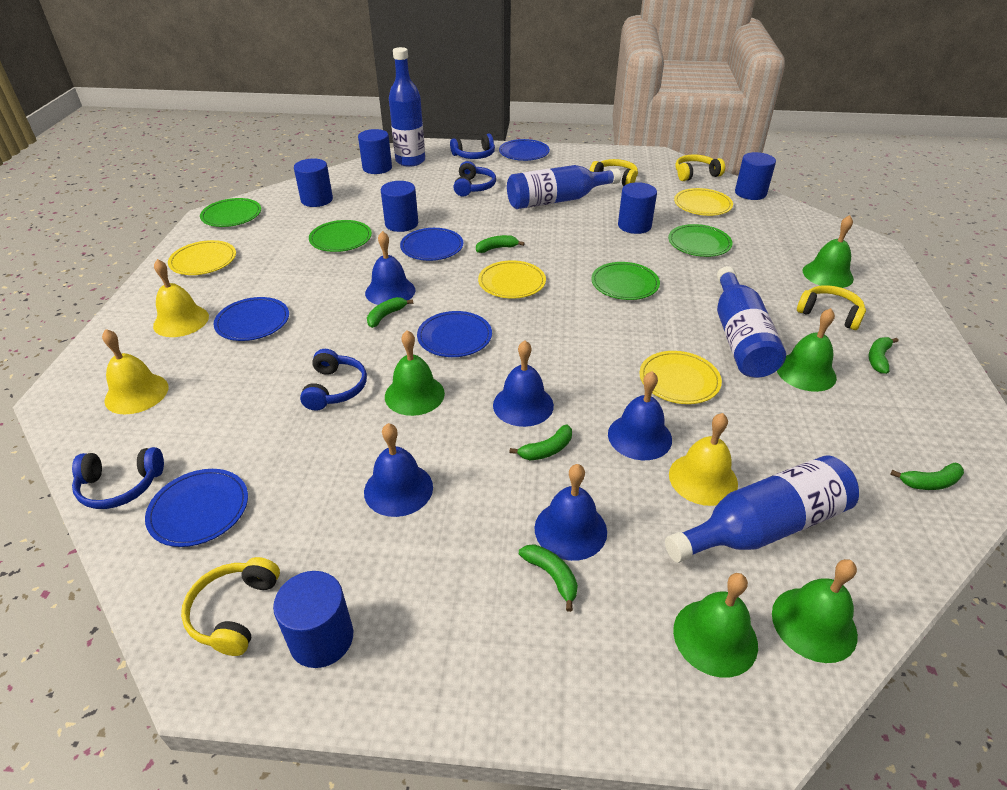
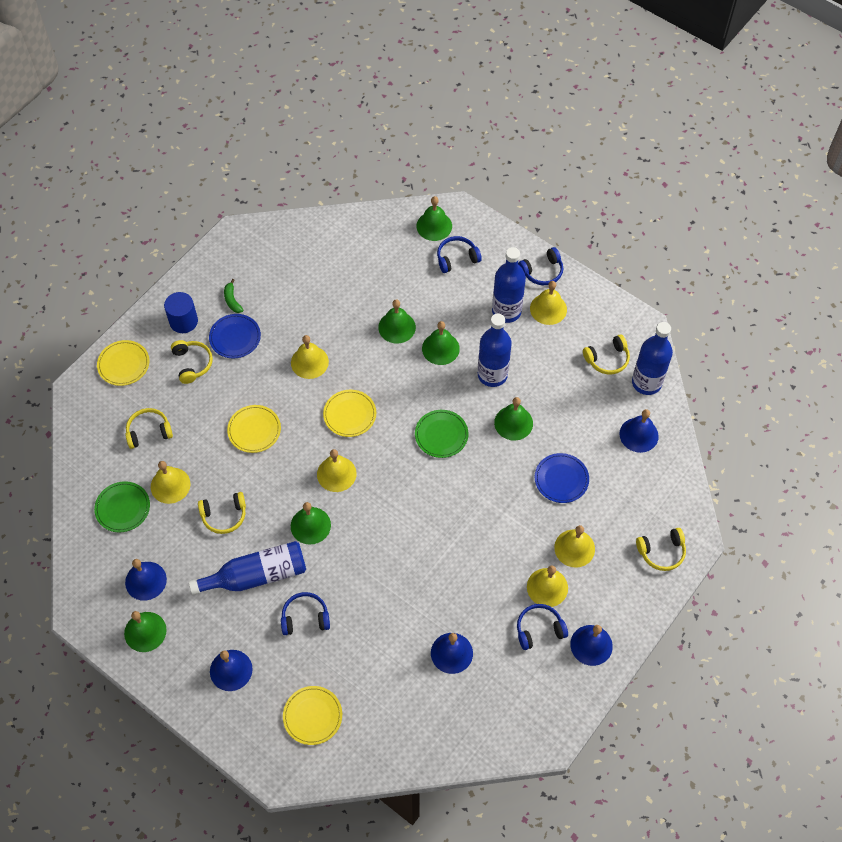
blue cylinder: [273,571,353,668] [294,158,333,207] [358,129,392,174] [381,181,418,232] [618,182,657,234] [735,152,776,200] = 6 -> [164,292,198,333] = 1
blue plate: [145,469,248,547] [213,297,289,341] [400,228,463,261] [417,311,492,357] [499,139,550,161] = 5 -> [209,314,261,358] [535,453,589,503] = 2
green banana: [367,297,413,328] [476,235,525,253] [509,425,572,460] [519,544,578,612] [869,337,898,374] [890,463,964,490] = 6 -> [224,279,243,313] = 1
green bell: [385,330,445,416] [673,573,758,678] [772,559,858,663] [777,308,837,392] [803,215,854,288] = 5 -> [124,611,167,652] [291,502,331,545] [378,300,416,344] [417,196,452,241] [422,321,460,365] [494,397,533,441] = 6
green plate: [200,198,261,227] [309,220,372,252] [591,262,660,300] [668,224,732,257] = 4 -> [94,481,150,532] [415,410,468,458] = 2
yellow bell: [102,329,168,414] [153,259,209,337] [669,413,738,506] = 3 -> [151,461,191,504] [291,335,329,379] [317,449,357,492] [527,565,568,607] [530,281,567,325] [554,525,595,567] = 6
yellow headphones: [181,557,280,656] [589,159,638,186] [675,154,725,181] [797,285,866,330] = 4 -> [125,408,173,449] [171,340,213,384] [198,492,246,534] [583,334,630,374] [636,528,686,571] = 5

